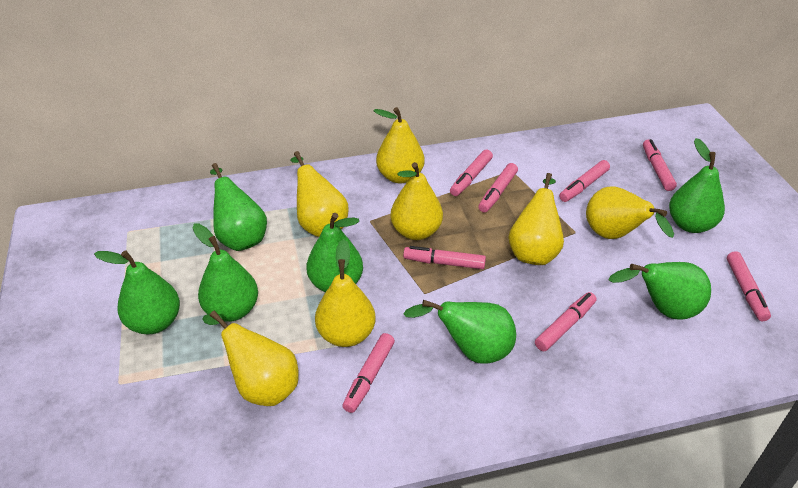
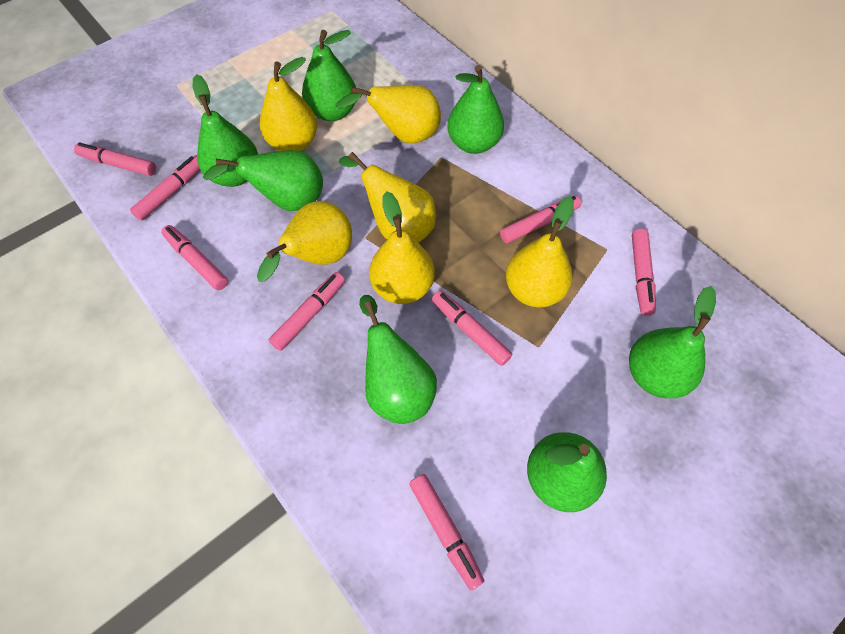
yellow pear: [203,311,299,406] [290,151,349,237] [315,239,376,347] [373,107,425,184] [390,162,443,240] [508,173,564,265] [586,186,674,239] = 7 -> [257,201,352,282] [260,57,317,151] [336,85,441,143] [339,152,436,243] [369,191,435,304] [506,196,574,308] = 6

